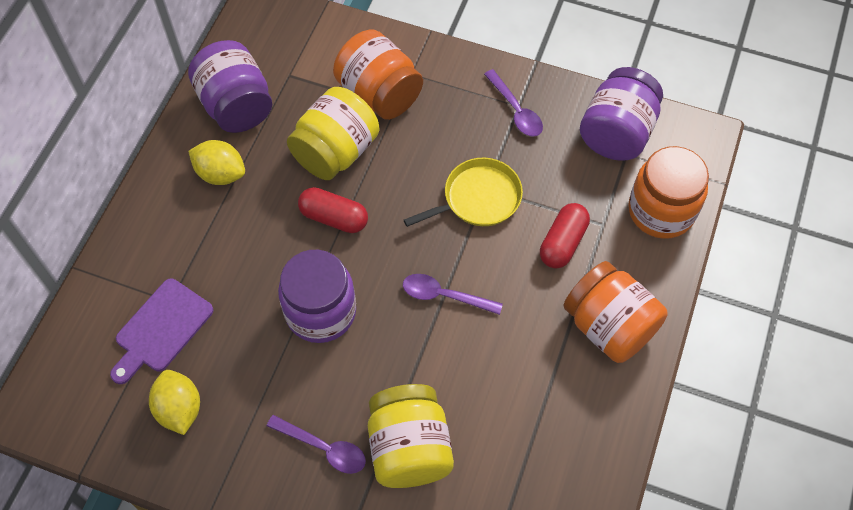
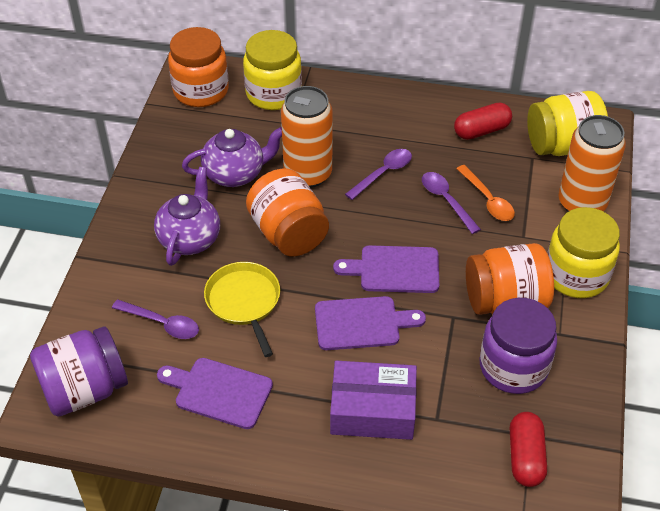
orange can: none = 0 -> [281,86,332,188] [558,115,626,212] = 2
orange spoon: none = 0 -> [456,165,515,221] = 1
purple box: none = 0 -> [330,361,417,440] = 1
purple cutting board: [110,279,213,384] = 1 -> [157,358,273,429] [315,296,426,350] [333,245,439,293] = 3
purple jar: [188,40,272,133] [278,250,356,343] [580,67,663,161] = 3 -> [30,326,128,417] [479,298,557,394] = 2
purple teapot: none = 0 -> [154,167,220,266] [182,127,282,187] = 2
yellow jar: [287,87,379,180] [368,384,454,488] = 2 -> [243,30,302,110] [527,91,608,156] [547,207,620,298] = 3
yellow lemon: [149,370,200,435] [188,140,245,185] = 2 -> none = 0

